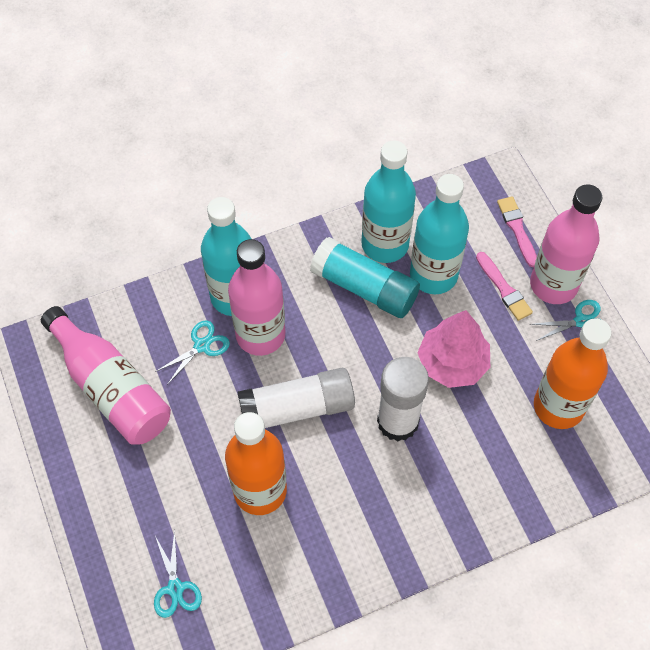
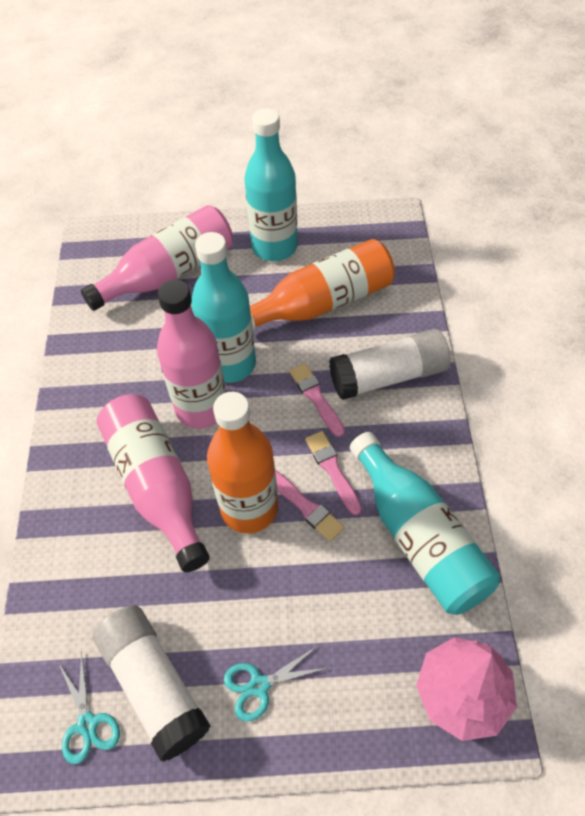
pink brush: [476,252,533,321] [497,196,537,267] = 2 -> [275,470,344,542] [289,363,345,437] [305,431,362,515] = 3
turquoise glue stick: [310,237,420,318] = 1 -> none = 0
turquoise scissors: [154,530,202,618] [155,320,230,385] [530,300,604,341] = 3 -> [58,652,120,764] [224,647,328,722] = 2

